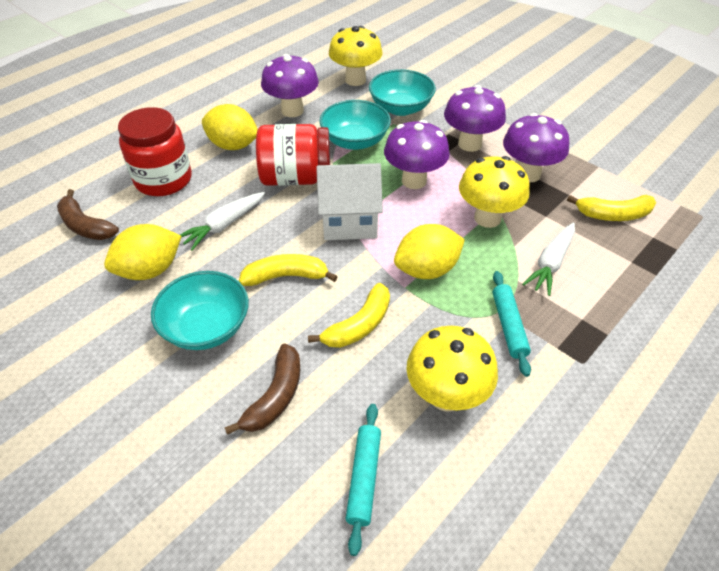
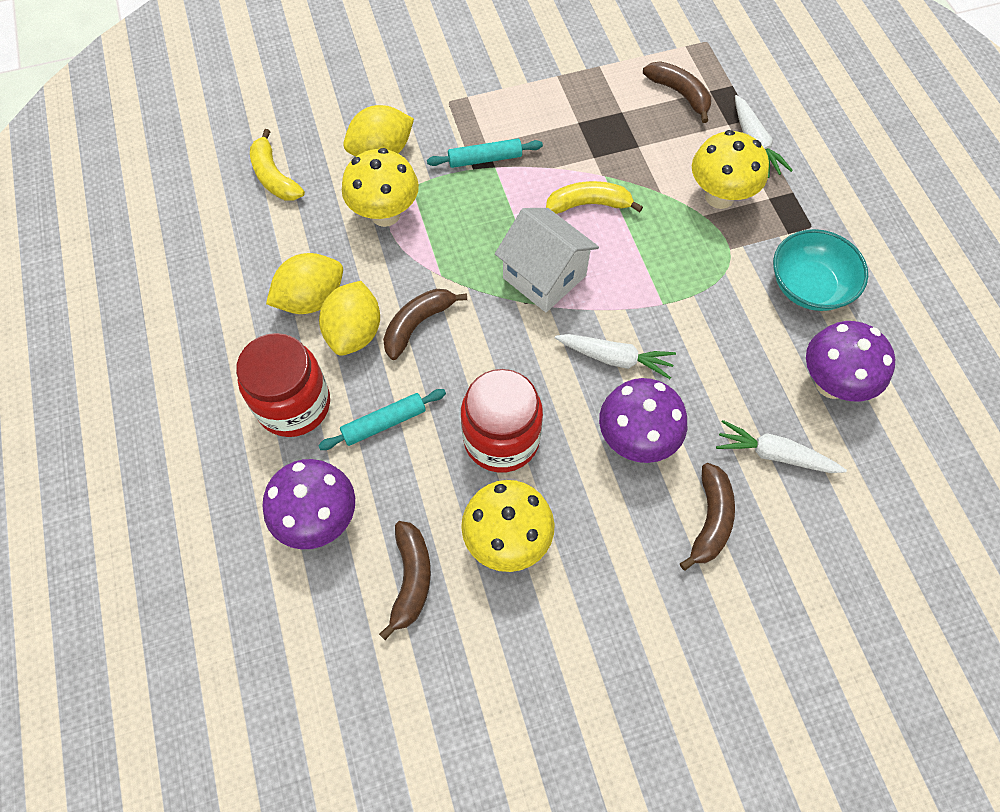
brown banana: [57,189,119,240] [224,344,300,435] = 2 -> [379,521,431,640] [383,289,467,360] [643,61,711,123] [680,463,735,571] = 4
purple mushroom: [261,54,319,117] [384,120,450,189] [444,85,506,152] [503,113,569,182] = 4 -> [262,459,355,549] [599,378,687,463] [806,321,895,401] = 3
turquoise bowl: [151,271,249,350] [320,100,391,150] [369,69,436,116] = 3 -> [773,229,868,311] = 1
white carrot: [180,192,265,251] [522,222,575,296] = 2 -> [555,334,676,379] [716,420,847,473] [735,95,793,178] = 3
yellow banana: [239,254,338,286] [308,283,390,348] [567,195,656,221] = 3 -> [250,129,305,201] [546,181,643,214] = 2

